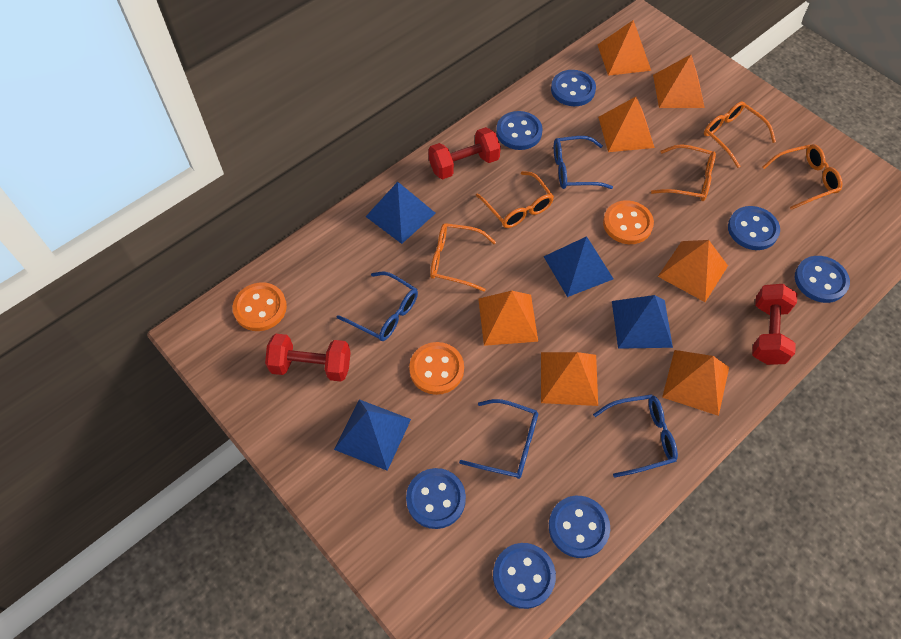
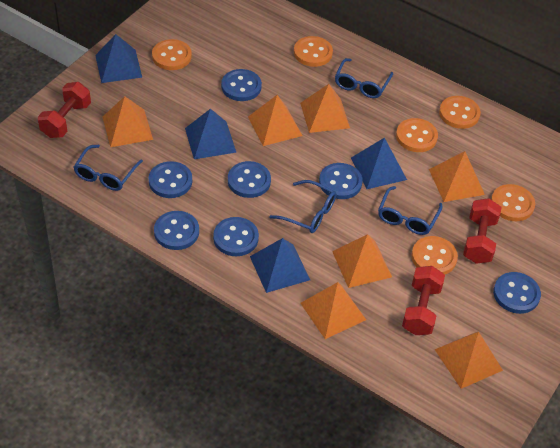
orange button: [233,282,287,331] [409,342,464,395] [603,200,654,244] = 3 -> [152,39,192,70] [294,36,333,67] [396,118,438,152] [412,236,458,274] [439,96,481,129] [491,184,535,221] = 6
orange glasses: [430,223,496,292] [476,171,554,228] [651,144,716,201] [704,101,776,168] [762,144,843,210] = 5 -> none = 0

